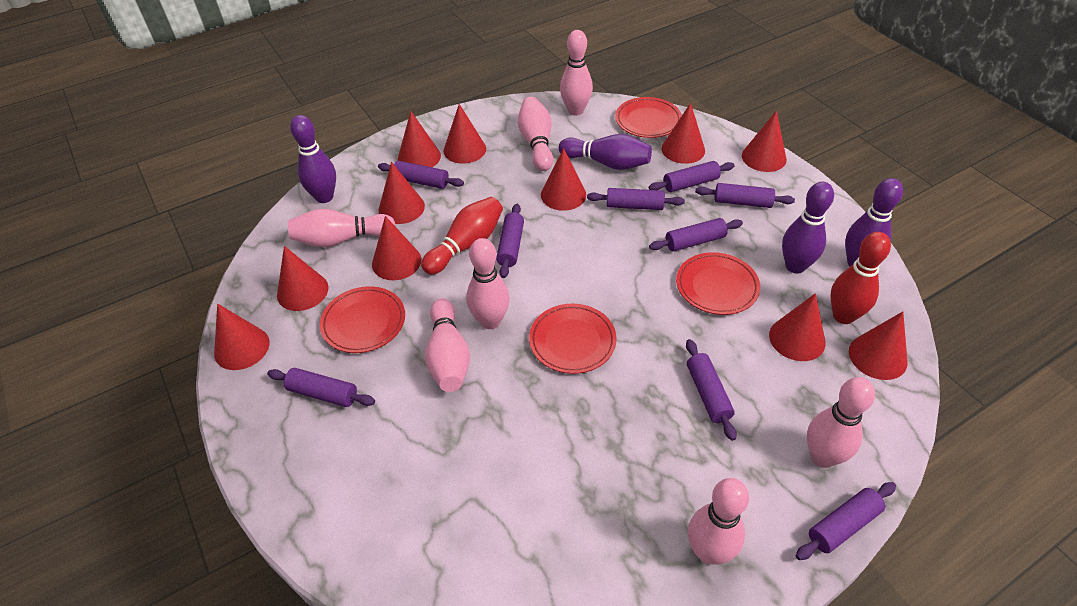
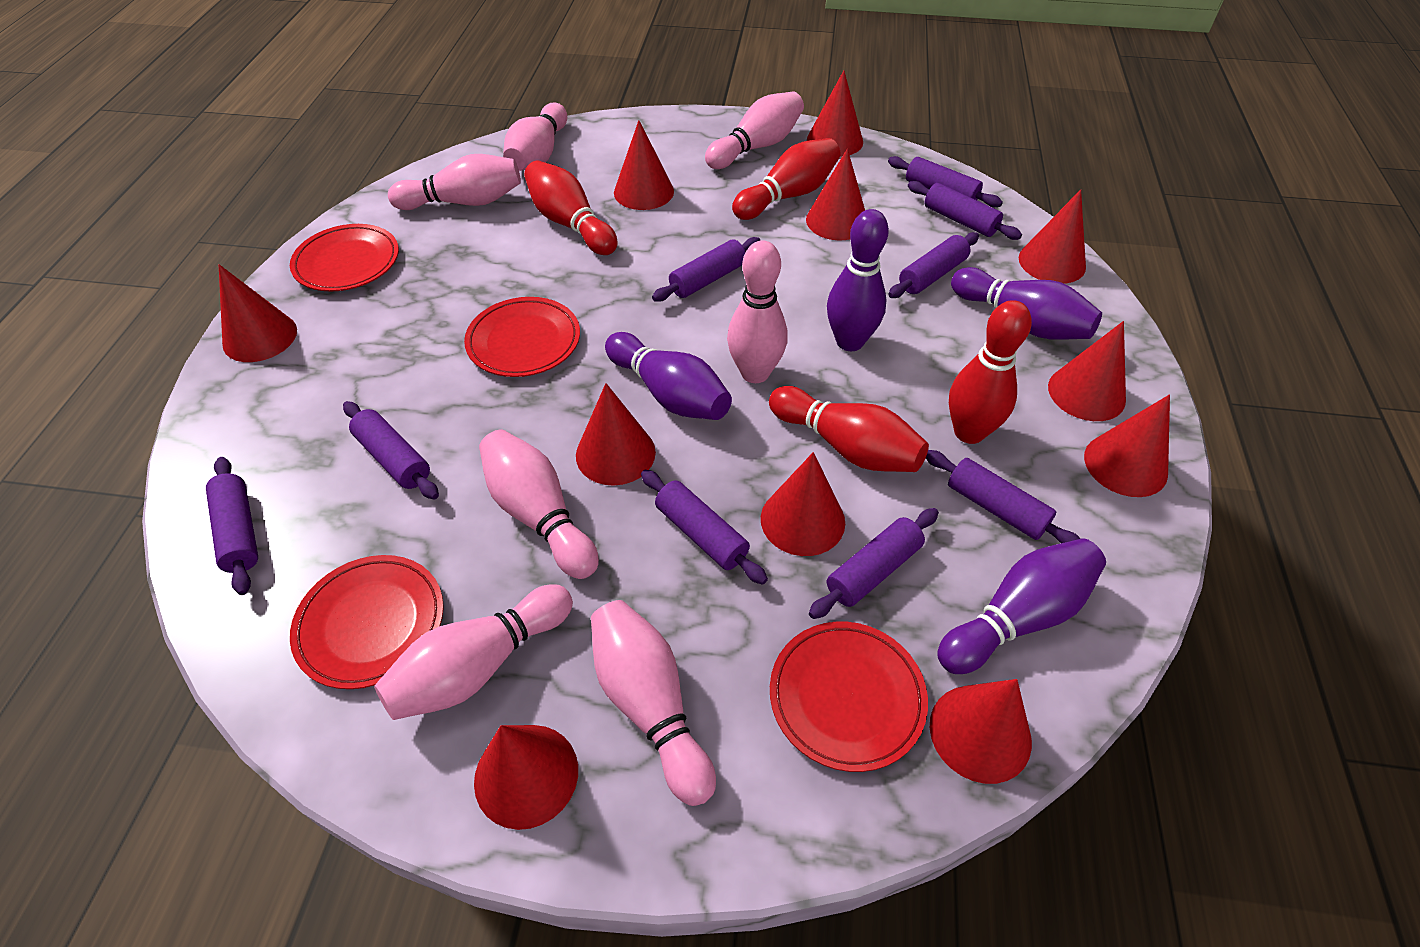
red bowling pin: [421,197,503,275] [830,232,891,324] = 2 -> [524,161,617,255] [732,138,841,220] [769,386,929,472] [949,300,1032,444] = 4

